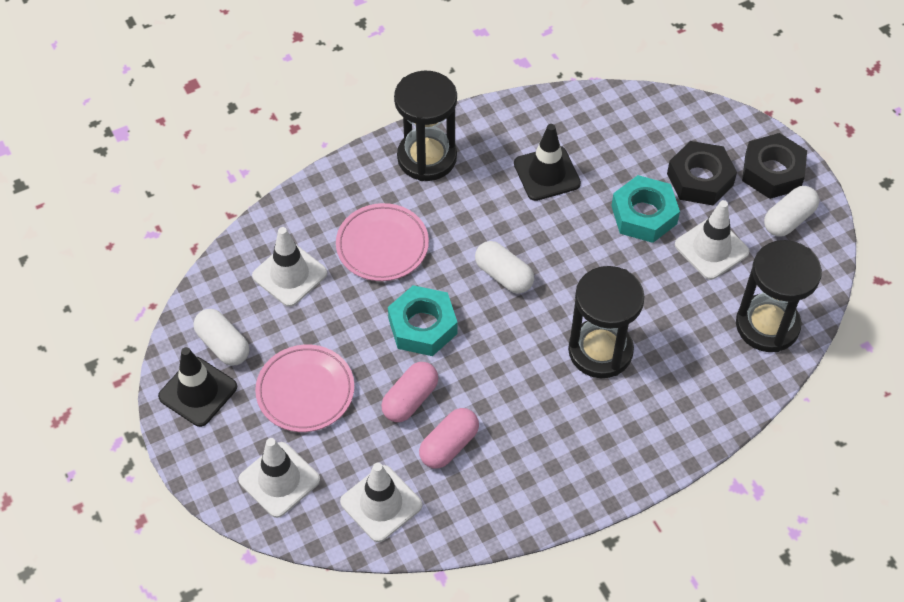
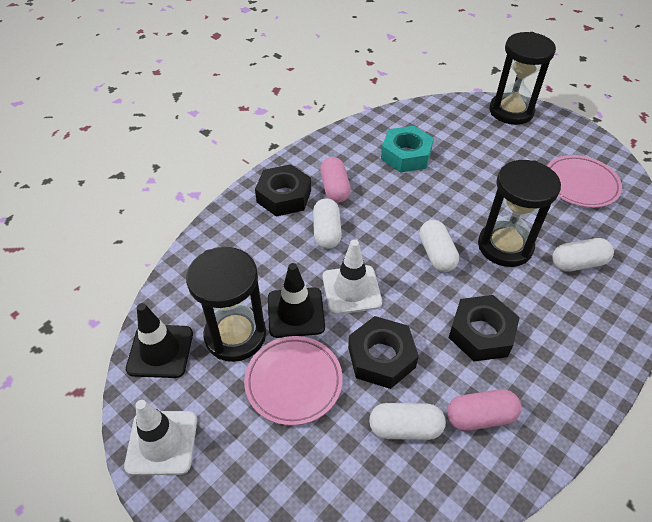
black nut: [667,141,737,205] [742,133,807,199] = 2 -> [255,164,311,217] [348,316,419,389] [448,295,520,362] = 3
turquoise nut: [388,285,458,356] [612,175,680,243] = 2 -> [381,126,434,173] = 1
white capsule: [194,309,249,366] [475,241,534,294] [764,186,819,237] = 3 -> [313,198,342,249] [369,403,446,440] [419,220,459,272] [552,238,614,272] = 4
white traffic cone: [238,438,320,518] [252,227,327,307] [340,463,422,542] [675,200,750,280] = 4 -> [124,400,197,475] [323,240,382,315] = 2

